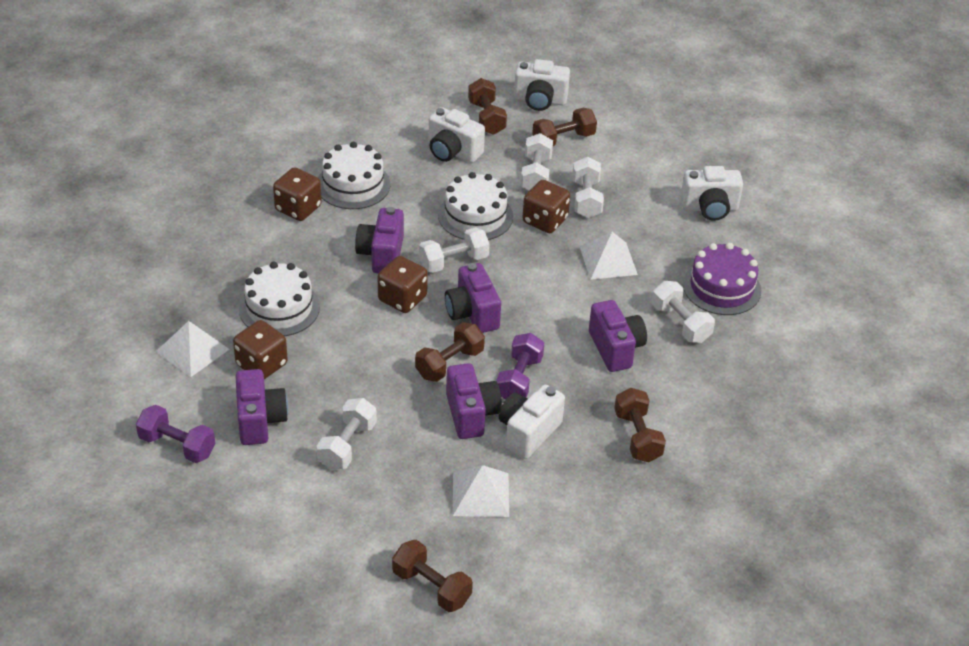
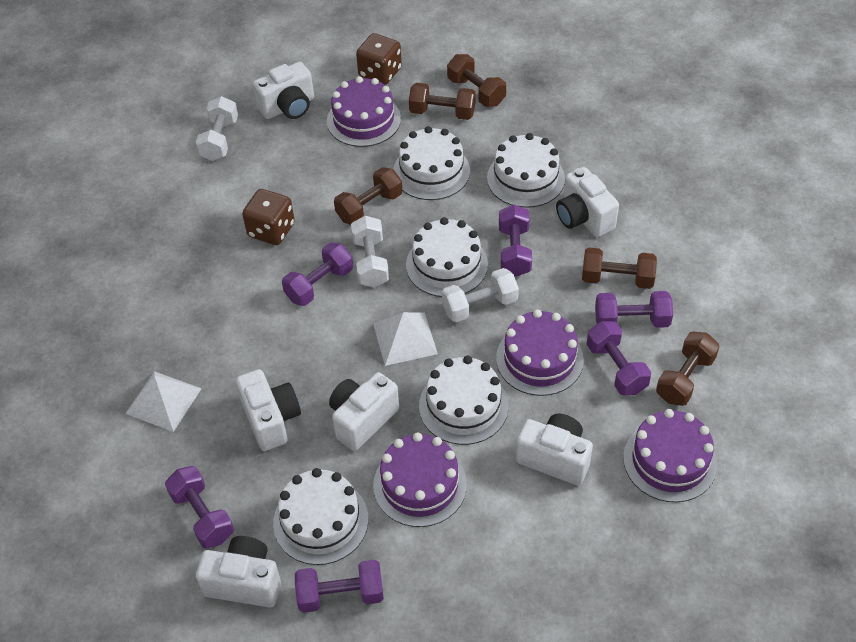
brown dice: [233,320,288,379] [273,167,322,221] [378,256,428,313] [522,180,570,233] = 4 -> [242,189,295,245] [356,33,402,85] = 2
purple cake: [683,243,761,315] = 1 -> [327,76,401,147] [373,432,467,527] [496,309,584,396] [623,409,717,502] = 4
purple camera: [236,369,288,445] [355,207,404,273] [445,263,501,333] [446,363,502,439] [589,300,647,372] = 5 -> none = 0
purple dumbbell: [136,405,215,463] [496,333,544,400] = 2 -> [165,466,234,548] [282,242,353,306] [295,560,384,613] [499,205,532,277] [587,321,651,396] [595,291,673,328] = 6
white cake: [239,262,320,336] [318,142,390,209] [438,172,513,240] = 3 -> [273,468,368,565] [393,126,470,200] [406,217,488,297] [419,356,509,445] [487,133,565,208] = 5
white camera: [429,107,485,163] [499,385,565,459] [514,59,570,111] [681,166,743,221] = 4 -> [196,536,281,608] [236,369,301,451] [253,62,314,119] [329,372,399,451] [516,414,593,486] [556,167,619,237] = 6
white dumbbell: [317,398,377,470] [419,227,490,273] [521,133,553,191] [572,157,604,218] [652,281,715,343] = 5 -> [196,96,238,161] [351,216,389,288] [442,268,519,322] = 3
white pyramid: [156,321,229,377] [453,465,509,517] [580,232,638,280] = 3 -> [125,371,202,432] [373,312,438,366] = 2

